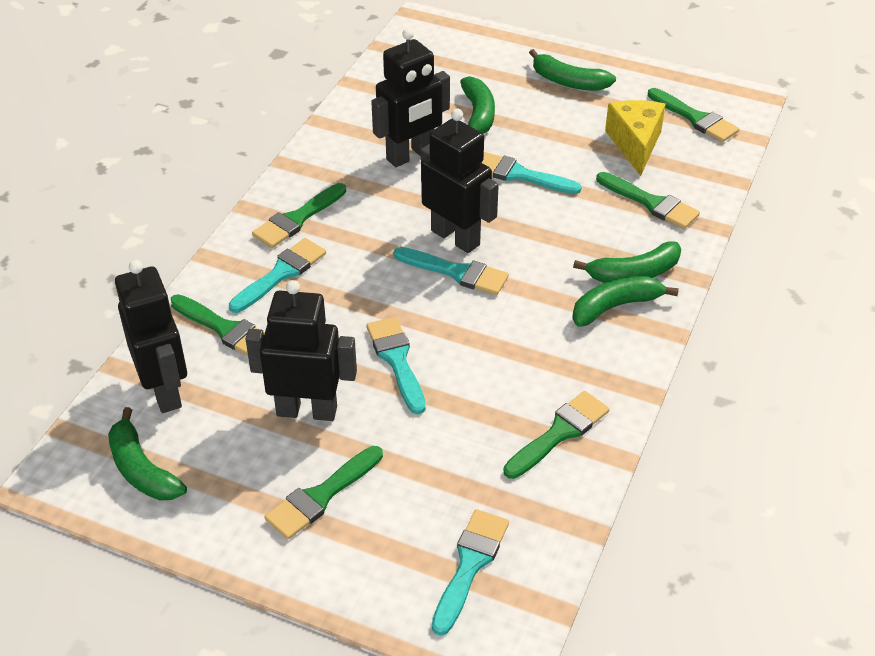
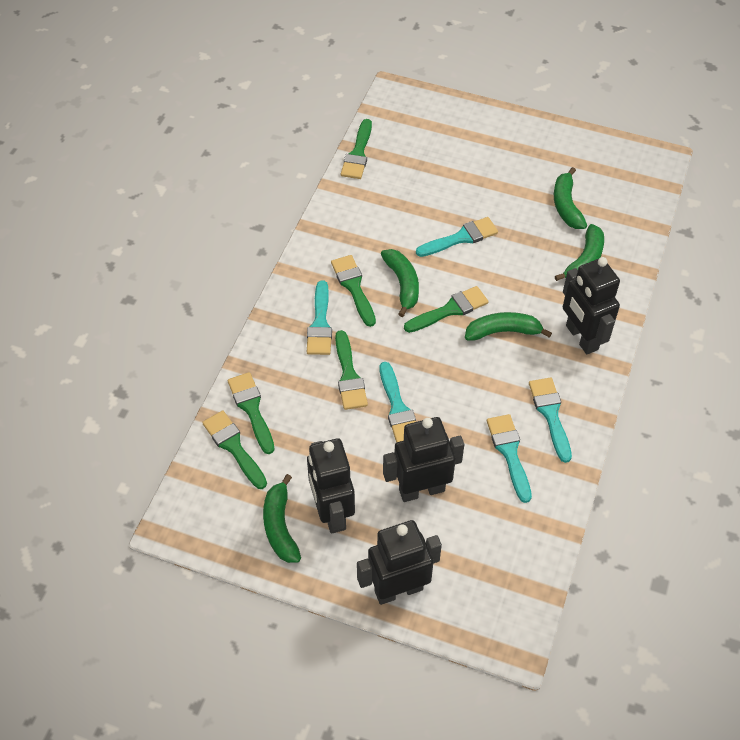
yellow cheese: [605,100,666,176] = 1 -> none = 0

